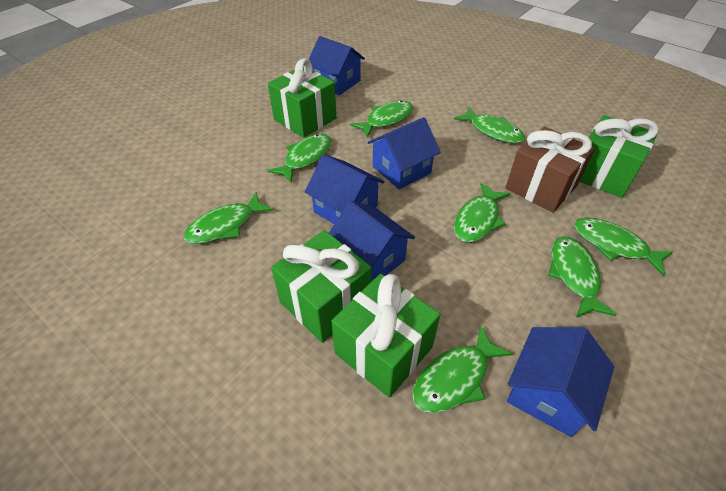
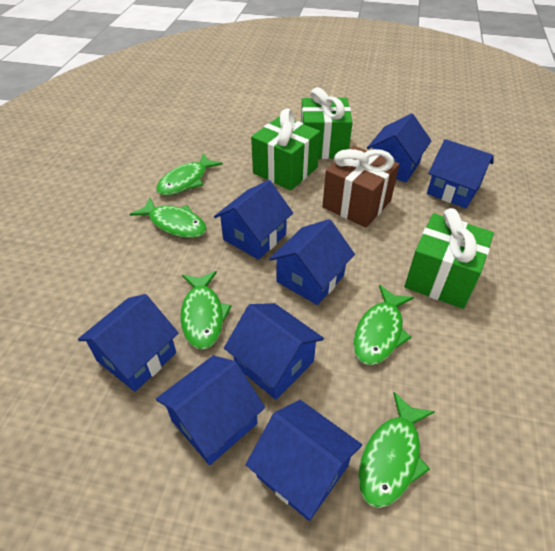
blue house: [305,154,384,224] [308,36,365,95] [329,201,415,282] [367,117,441,189] [507,327,614,437] = 5 -> [78,294,178,392] [156,356,265,465] [214,180,293,260] [224,303,324,400] [246,400,362,521] [269,219,355,305] [367,113,431,182] [427,139,494,208] = 8
green fish: [184,192,273,244] [268,134,331,183] [350,101,413,138] [413,325,512,413] [454,107,525,143] [454,183,510,243] [548,236,616,317] [574,217,673,276] = 8 -> [130,198,207,238] [156,154,223,196] [180,271,232,350] [353,285,414,365] [358,392,435,508] = 5
green gift: [268,58,336,138] [271,230,372,343] [332,274,440,398] [580,115,659,198] = 4 -> [251,108,320,191] [301,87,353,159] [405,208,494,309] = 3

